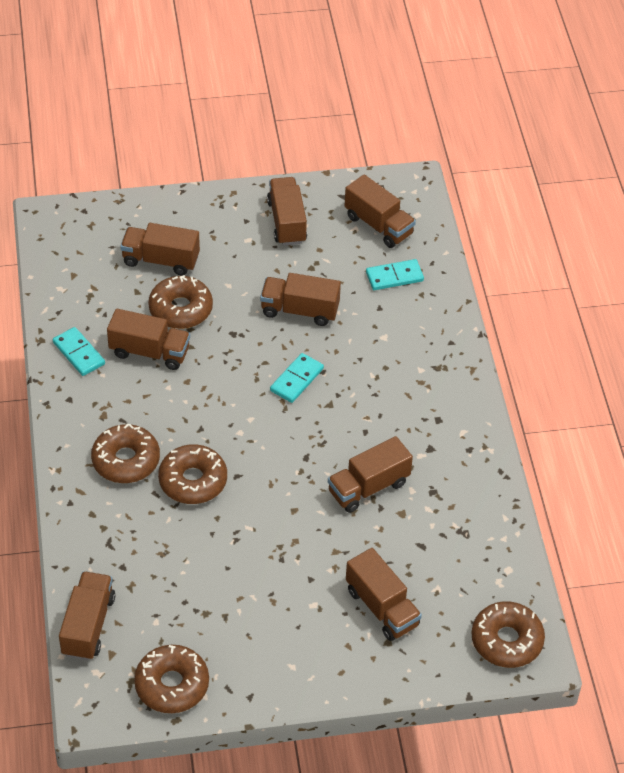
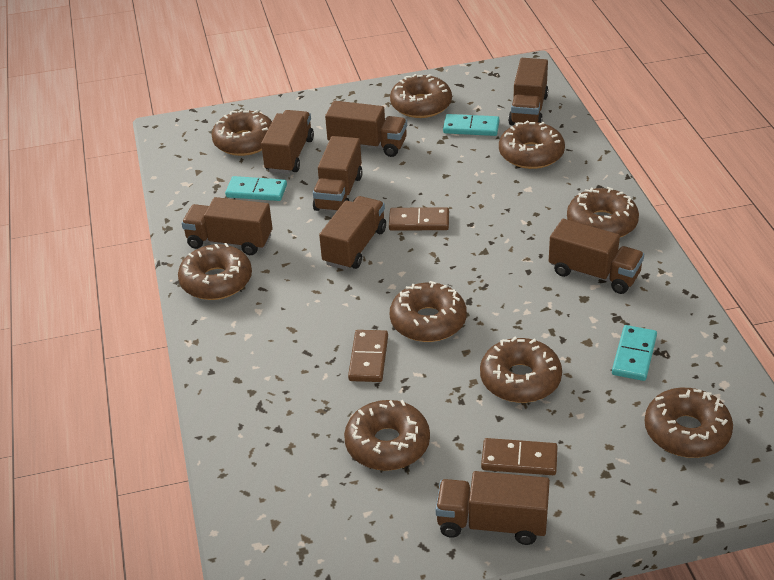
brown domino: none = 0 -> [348,330,388,382] [389,207,449,230] [481,438,558,475] = 3
brown donut: [91,424,160,483] [134,645,209,713] [148,275,213,329] [158,444,227,504] [471,601,545,668] = 5 -> [178,243,252,300] [212,109,272,156] [344,400,430,471] [390,74,452,118] [390,281,467,342] [480,337,562,403] [499,120,565,169] [567,187,639,237] [644,388,733,458] = 9

